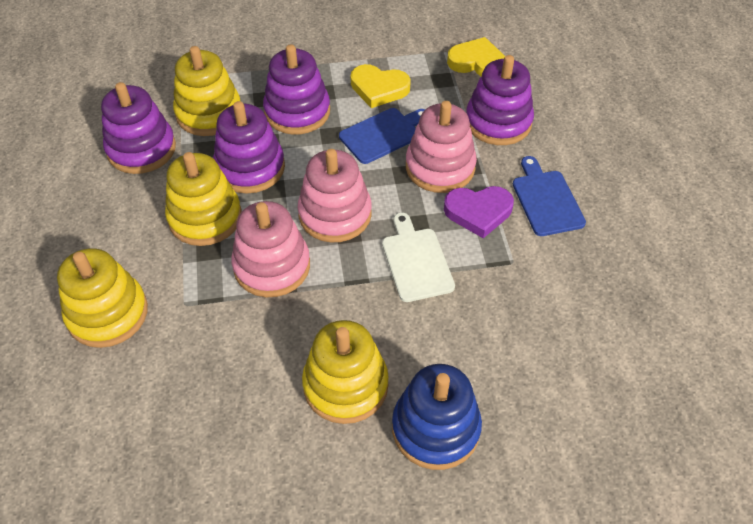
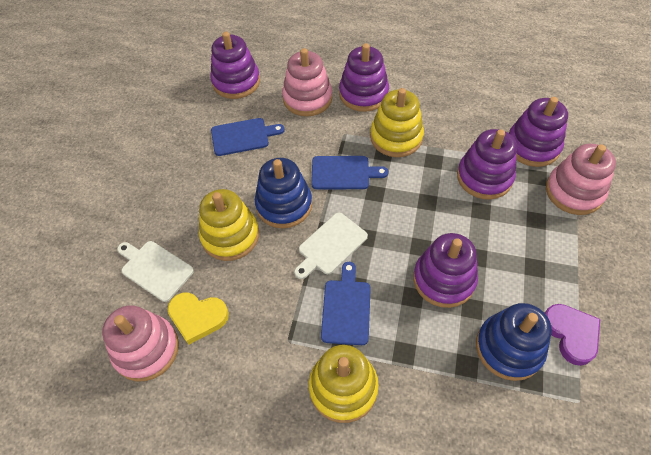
blue cutting board: [339,108,425,164] [513,156,586,236] = 2 -> [211,118,285,156] [311,156,388,189] [321,262,371,345] = 3
blue stacking toy: [392,364,482,470] = 1 -> [255,158,312,228] [476,303,552,381] = 2
purple stacking toy: [101,82,176,174] [213,101,285,194] [263,44,330,134] [466,55,534,145] = 4 -> [210,32,260,99] [339,43,389,112] [413,233,478,308] [457,129,517,200] [509,97,568,167] = 5
white cutting board: [382,213,455,302] = 1 -> [117,241,194,302] [294,213,368,279] = 2
yellow heart: [350,64,411,108] [447,37,505,76] = 2 -> [168,292,229,345] = 1
yellow stacking toy: [57,248,148,348] [165,152,241,246] [173,46,240,136] [302,320,389,424] = 4 -> [199,189,259,261] [309,345,379,423] [370,88,424,157] = 3

